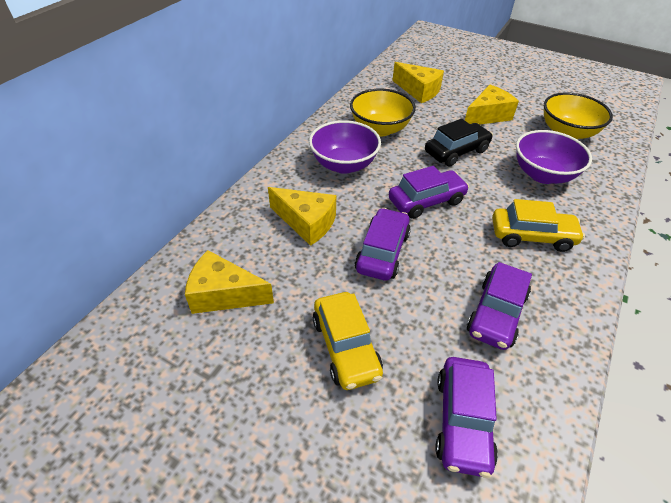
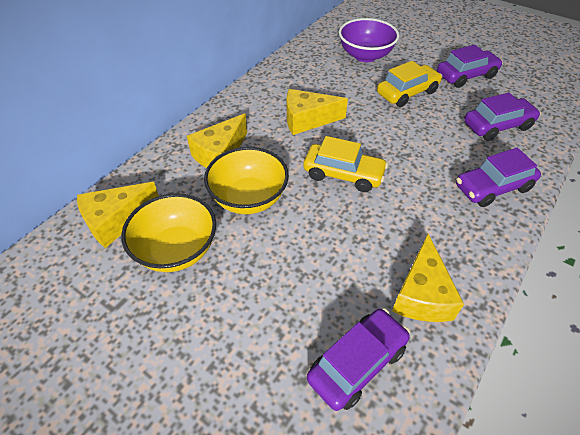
black car: [425,119,493,167] = 1 -> none = 0
purple bowl: [309,120,381,174] [516,130,592,184] = 2 -> [339,18,399,62] = 1

